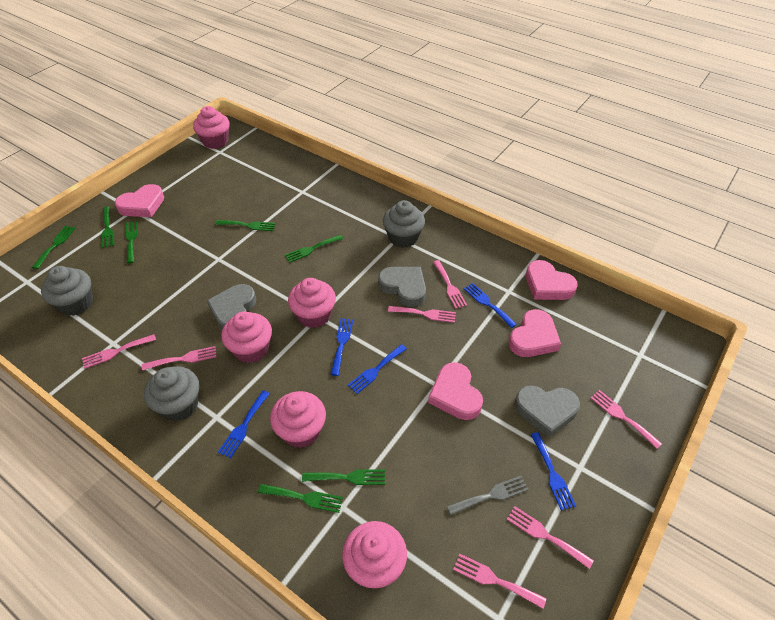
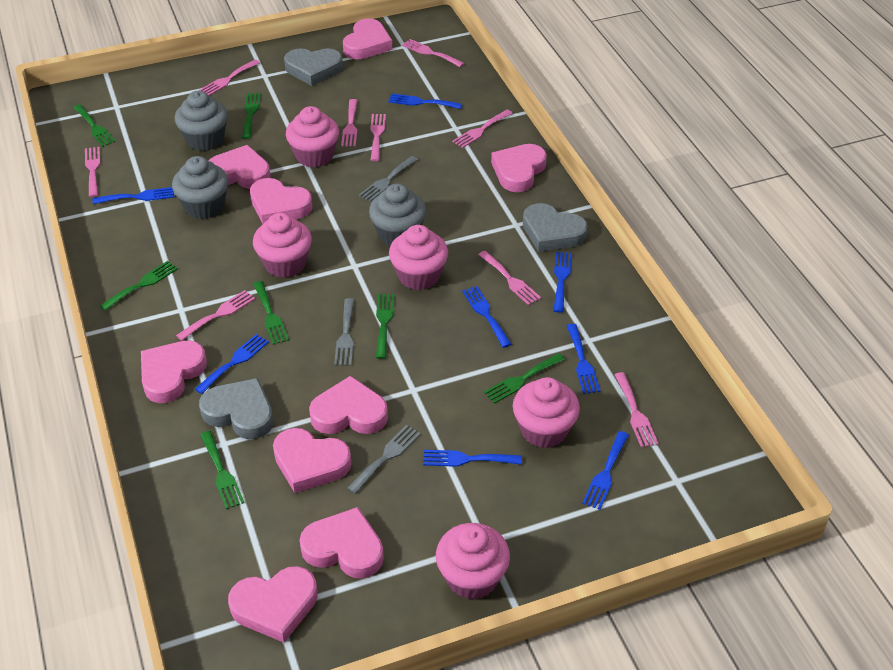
blue fork: [218,390,270,458] [330,318,353,376] [347,344,407,394] [464,283,517,328] [531,432,576,511] = 5 -> [92,187,175,204] [195,334,269,394] [388,93,462,109] [423,450,522,467] [462,286,512,348] [553,252,572,313] [567,324,600,394] [582,431,629,510] = 8
grey fork: [447,476,529,515] = 1 -> [334,298,354,366] [347,425,421,494] [359,156,418,202] = 3
pink fork: [82,334,156,369] [142,346,217,370] [388,306,456,323] [433,260,467,309] [453,553,546,609] [507,506,594,569] [591,390,662,449] = 7 -> [85,147,100,197] [176,290,255,341] [199,59,260,96] [341,99,358,147] [370,114,386,161] [402,39,464,67] [452,109,513,148] [478,251,541,305] [614,372,659,447] = 9
pink heart: [115,184,164,217] [428,362,483,420] [509,309,561,357] [526,260,578,300] = 4 -> [141,340,207,403] [209,145,271,189] [228,566,318,643] [250,178,313,224] [273,428,352,493] [299,507,384,579] [309,376,388,434] [343,18,392,59] [491,144,547,192] = 9

